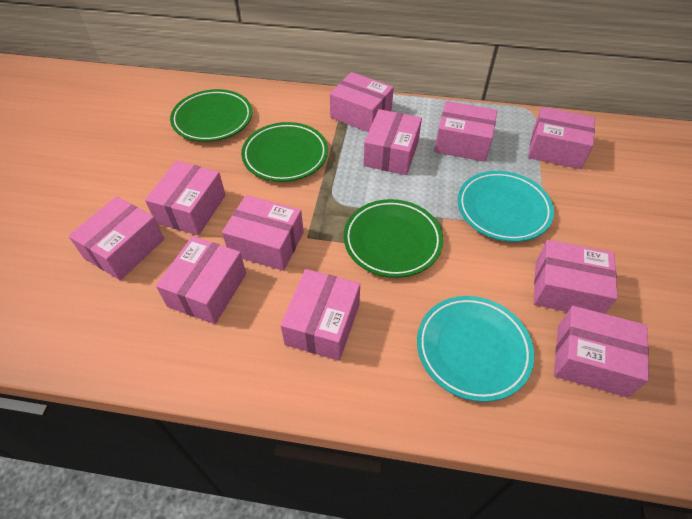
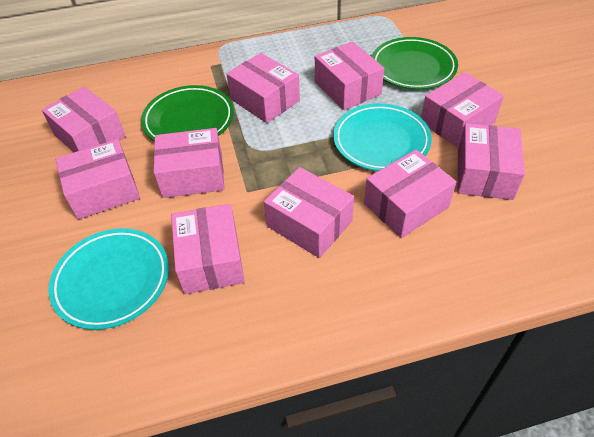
green plate: [170,89,252,142] [241,122,328,182] [344,199,443,278] = 3 -> [141,85,234,141] [372,37,458,90] = 2
pink box: [68,196,164,280] [145,161,226,235] [156,236,246,324] [222,195,304,271] [280,269,360,361] [330,72,394,132] [363,109,422,175] [434,101,497,162] [528,107,595,169] [534,240,618,314] [554,306,649,397] = 11 -> [42,86,125,152] [55,139,140,220] [154,128,225,198] [171,204,245,294] [227,53,300,123] [264,167,354,258] [315,41,384,110] [364,150,456,238] [421,72,504,147] [458,123,525,200] = 10

